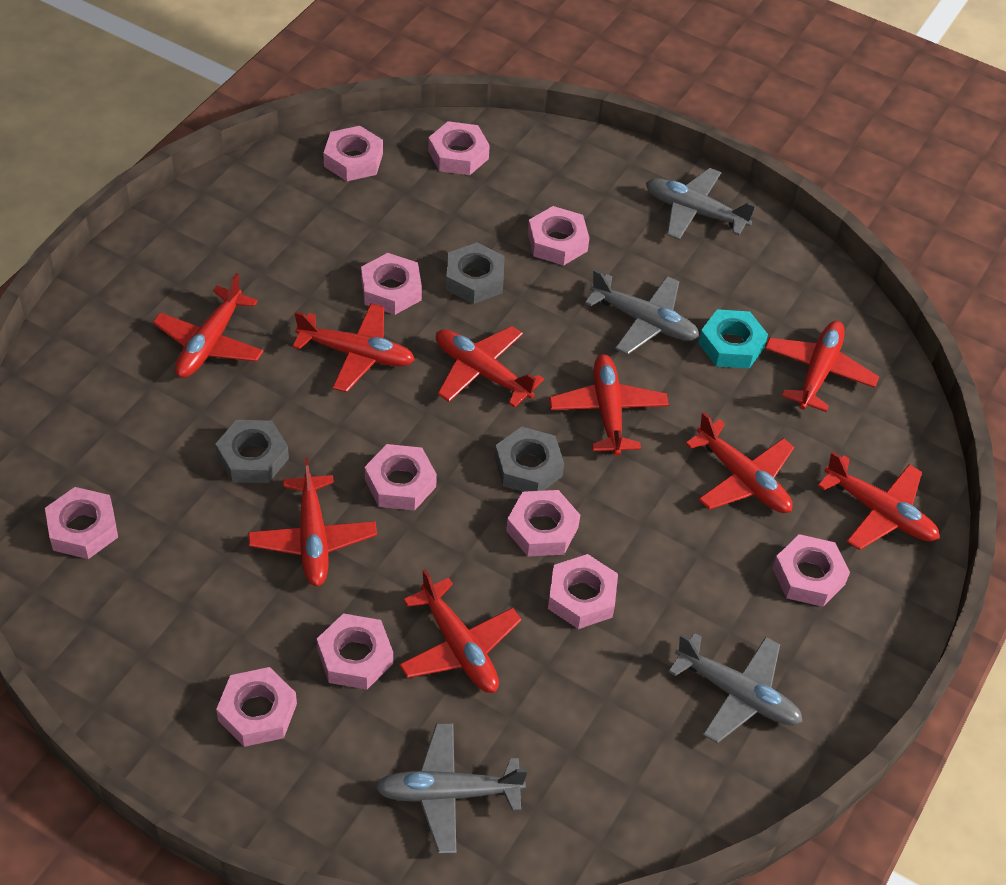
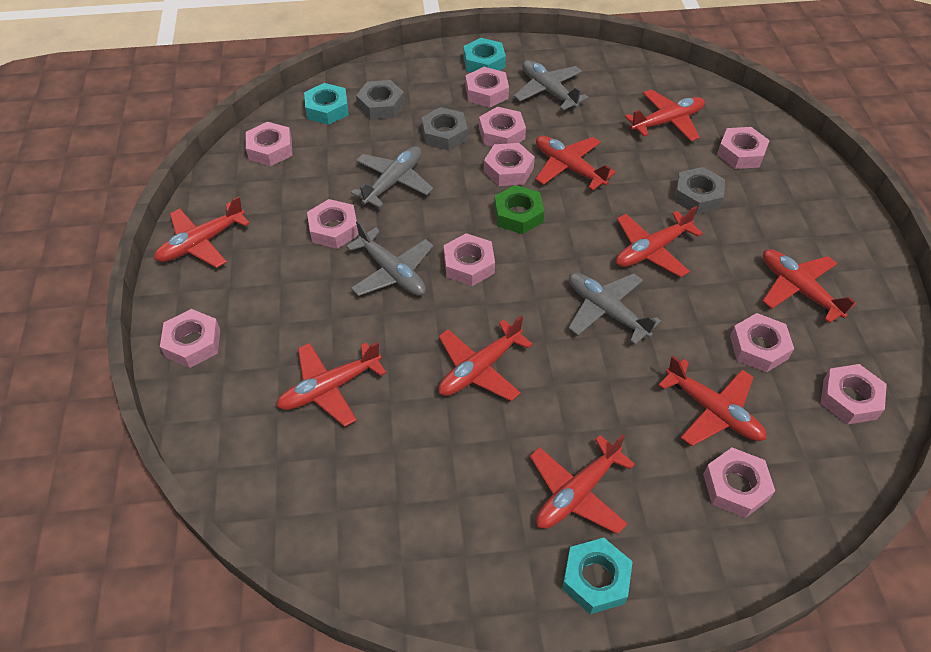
green nut: none = 0 -> [494,185,545,234] = 1
turquoise nut: [699,309,768,369] = 1 -> [304,83,349,125] [463,38,506,72] [562,538,633,614] = 3

